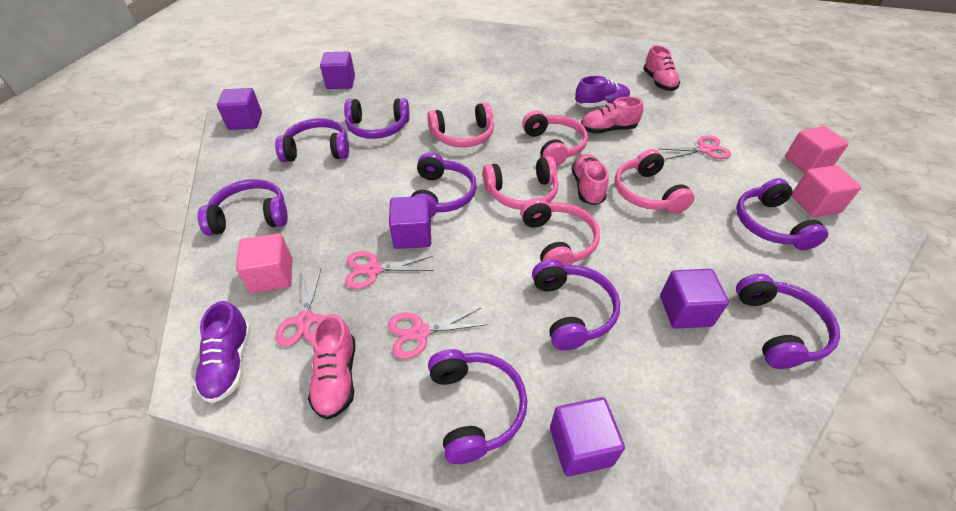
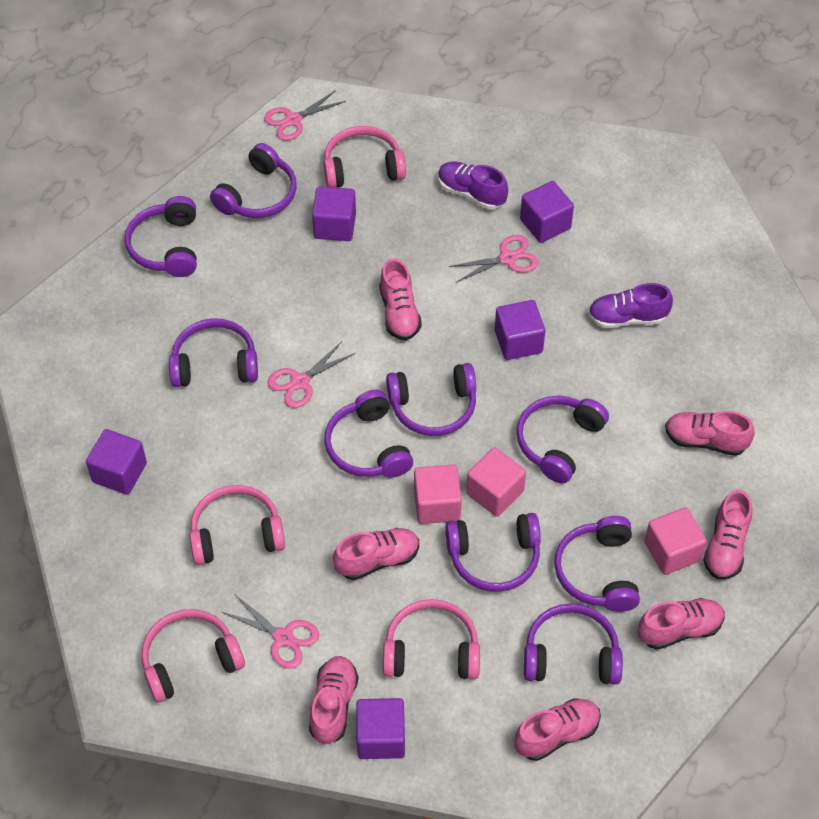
pink headphones: [427,102,494,147] [483,156,559,210] [520,198,600,265] [522,110,588,166] [615,149,694,214] = 5 -> [142,609,245,703] [189,485,285,565] [324,126,406,188] [383,599,480,679] = 4
pink shoe: [308,314,355,420] [572,154,609,205] [581,97,643,134] [643,45,680,91] = 4 -> [309,656,359,744] [333,528,419,580] [379,258,422,341] [514,698,601,761] [638,598,725,650] [665,411,755,456] [703,490,753,580] = 7
purple headphones: [198,179,288,236] [275,118,349,162] [344,98,409,139] [411,152,477,218] [428,349,527,464] [532,259,620,351] [736,178,828,250] [736,274,840,369] = 8 -> [125,196,197,277] [169,318,258,387] [210,143,297,218] [324,390,413,478] [386,363,476,436] [445,513,541,592] [516,396,609,484] [524,604,623,685] [554,516,640,612] = 9

